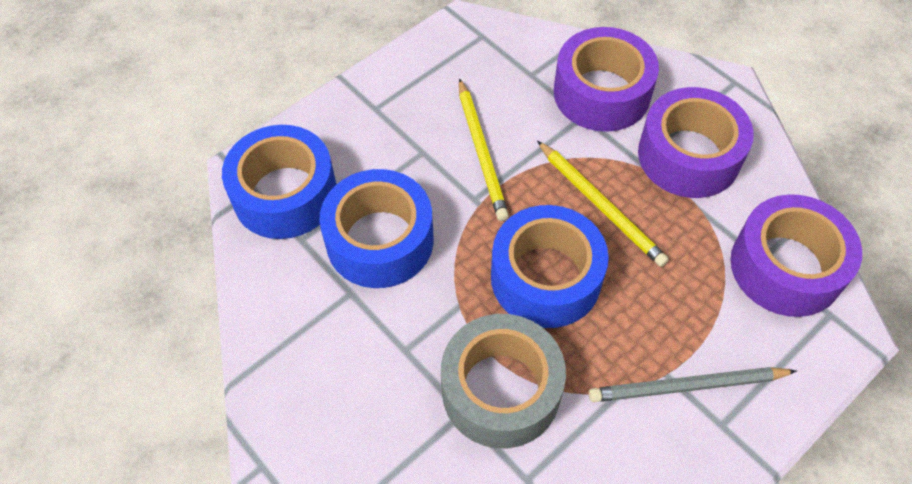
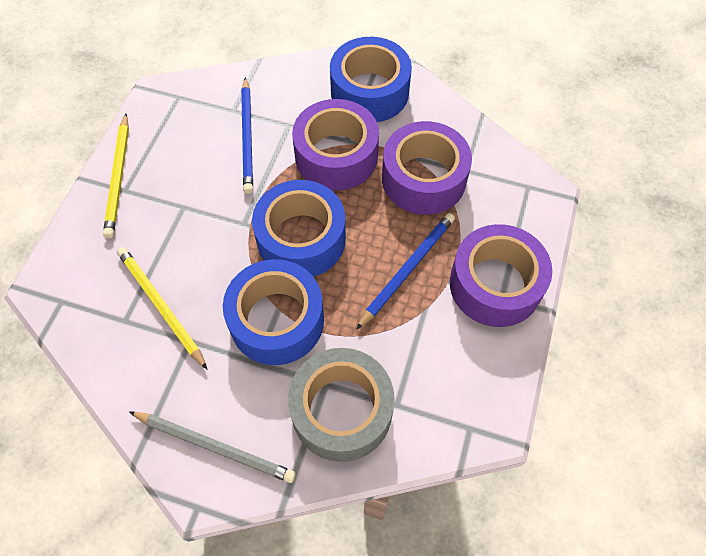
blue pencil: none = 0 -> [241,77,253,194] [356,213,455,330] = 2

